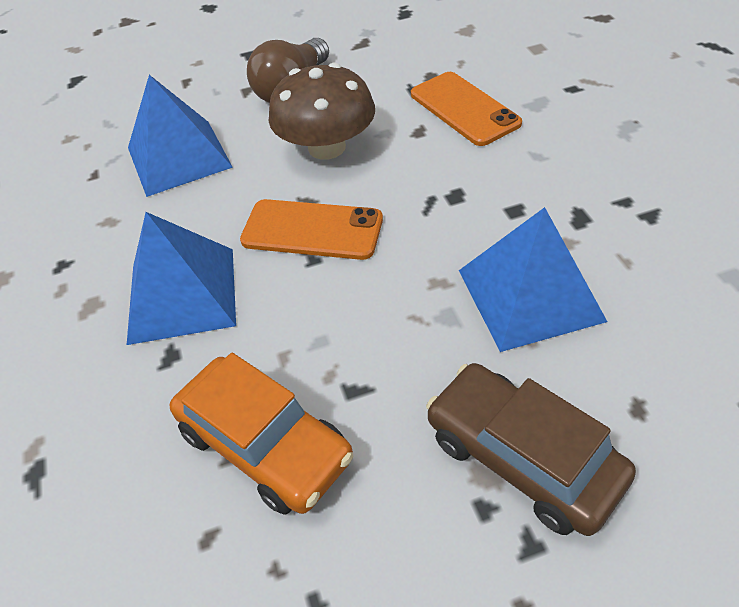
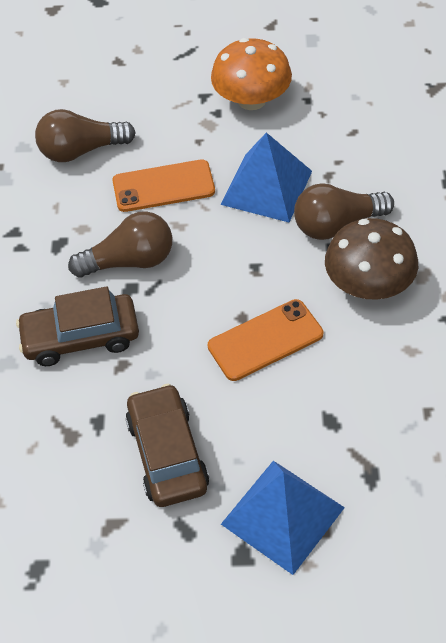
blue pyramid: [127,212,236,345] [128,75,233,197] [459,207,607,352] = 3 -> [221,132,312,222] [221,461,345,575] = 2
brown car: [426,363,636,536] = 1 -> [16,286,139,366] [126,384,209,507] = 2
brown light bulb: [247,38,329,103] = 1 -> [35,109,136,162] [68,211,172,277] [294,183,394,240] = 3
orange car: [169,353,353,515] = 1 -> none = 0
orange mushroom: none = 0 -> [211,38,292,110] = 1

